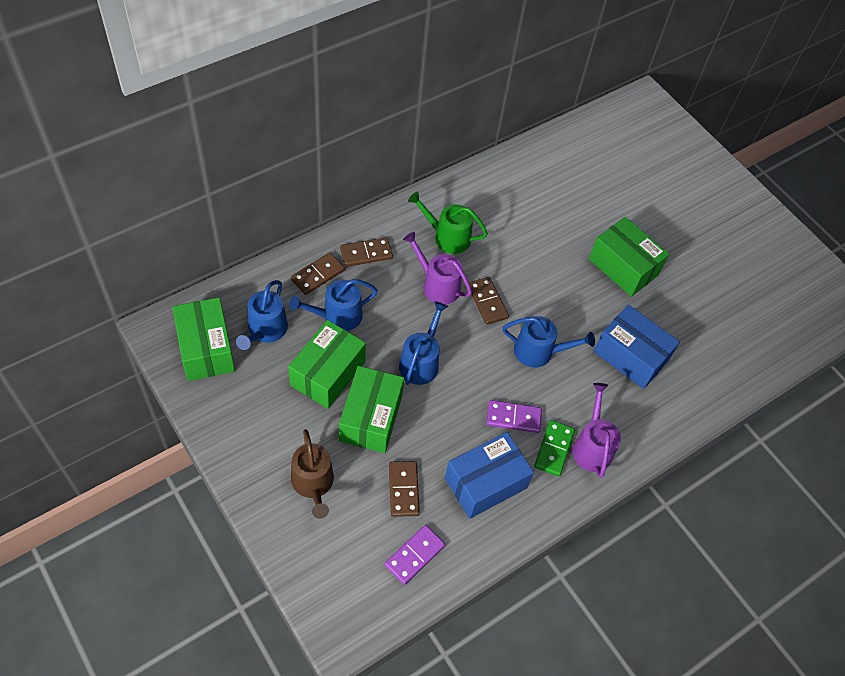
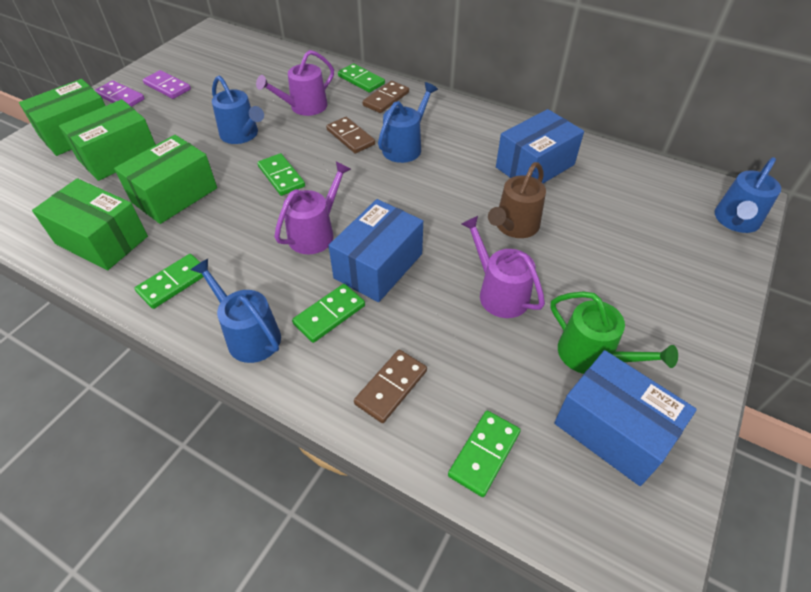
blue box: [445,432,534,519] [594,305,680,389] = 2 -> [328,199,423,302] [496,109,584,183] [554,350,697,486] = 3
brown domino: [291,252,345,295] [340,237,393,267] [389,461,420,517] [469,277,509,325] = 4 -> [326,117,375,154] [354,350,427,423] [363,81,409,113] = 3
green domino: [534,420,575,476] = 1 -> [134,254,204,309] [257,153,305,196] [292,284,365,343] [338,63,385,93] [448,410,521,497] = 5
purple watering can: [403,232,472,305] [572,383,621,478] = 2 -> [256,50,334,116] [274,161,351,254] [462,216,545,318] = 3

